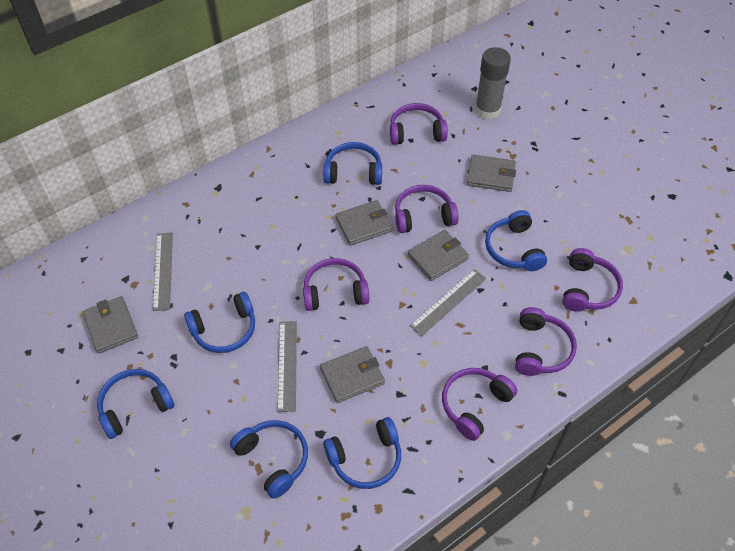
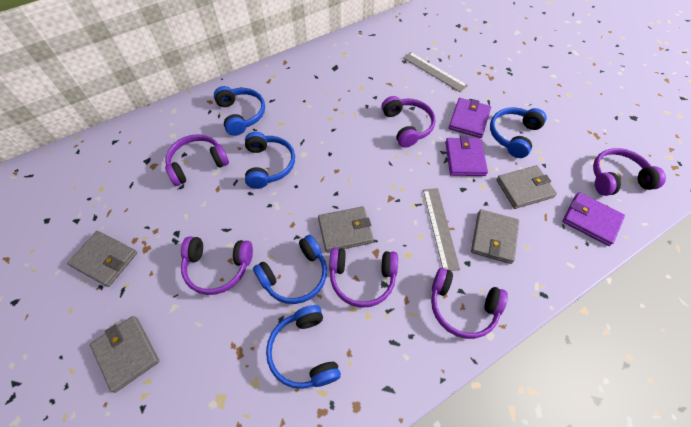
blue headphones: [97,369,175,439] [184,292,255,353] [230,420,308,499] [323,142,382,185] [323,417,401,489] [485,210,547,271] = 6 -> [214,86,265,136] [245,132,295,189] [253,235,327,304] [266,305,341,389] [490,107,547,158] = 5
grey glue stick: [475,47,511,120] = 1 -> none = 0
grey ruler: [153,232,173,311] [277,321,297,412] [410,269,486,336] = 3 -> [403,52,468,92] [423,188,460,271] = 2
purple wallet: none = 0 -> [445,136,488,176] [449,98,491,138] [562,192,625,246] = 3

